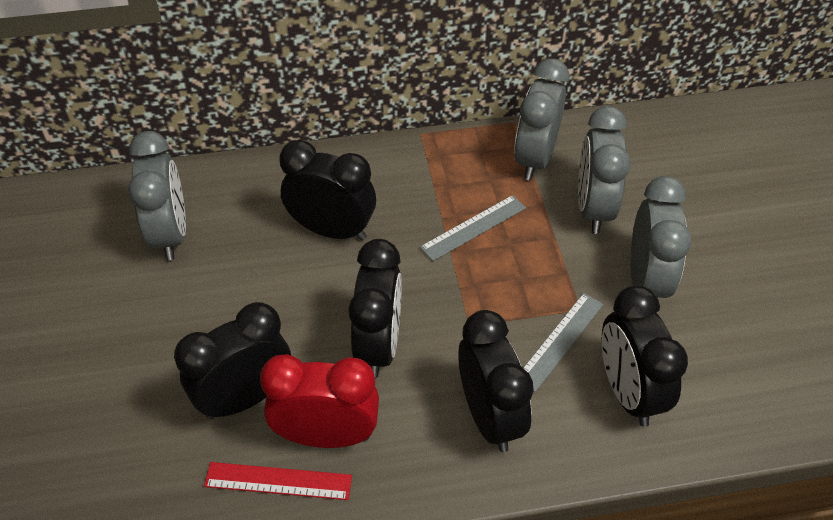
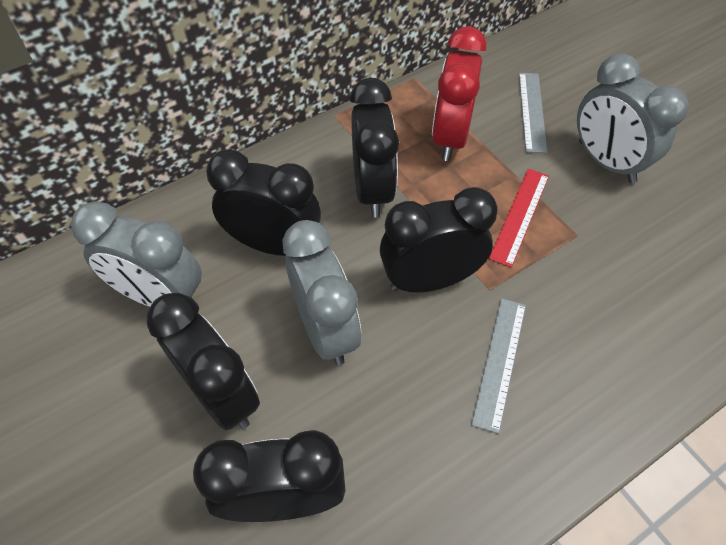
grey clock: [128,131,186,261] [514,59,569,180] [578,106,630,234] [631,176,692,298] = 4 -> [71,201,202,307] [283,220,361,365] [577,53,689,183] = 3

